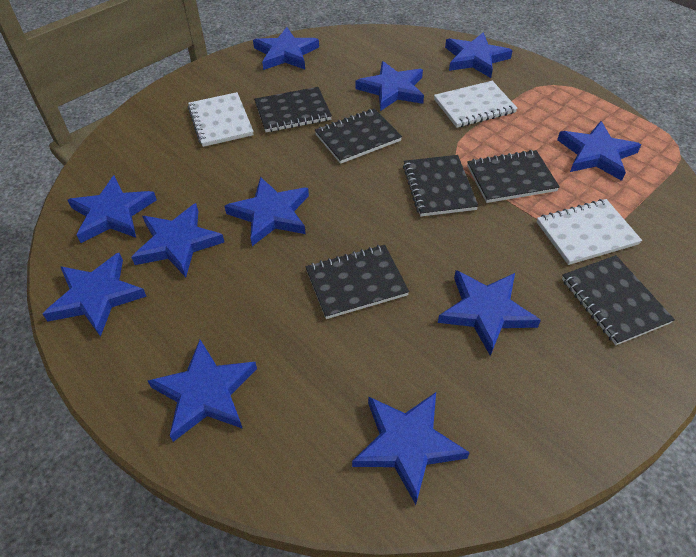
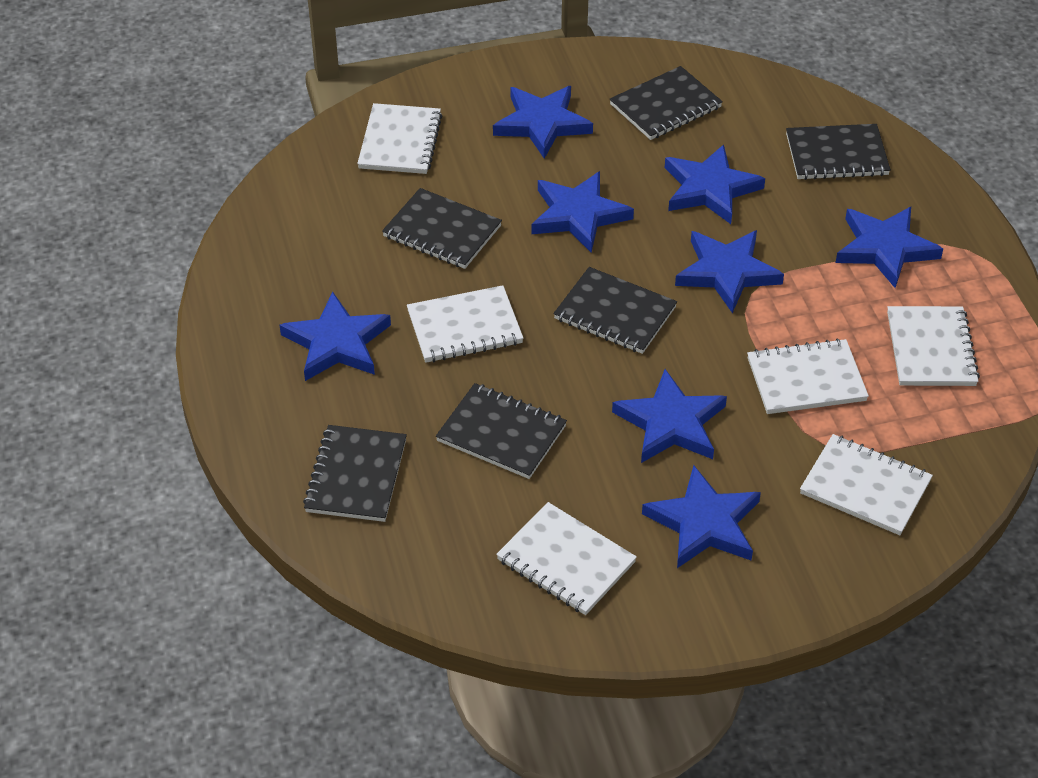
blue star: [43,253,147,337] [67,176,157,243] [131,203,224,277] [148,340,257,442] [225,177,309,246] [253,27,319,70] [352,392,470,505] [356,61,424,111] [438,270,541,356] [445,32,513,78] [557,121,641,181] = 11 -> [280,292,391,381] [493,86,593,159] [531,171,634,253] [612,369,727,463] [642,465,761,568] [665,144,765,224] [675,230,784,313] [836,207,943,288] = 8
white notebook: [188,92,254,147] [434,81,518,128] [537,199,642,265] = 3 -> [357,103,442,174] [407,285,523,363] [496,502,637,615] [747,338,869,414] [800,434,933,535] [887,306,980,386] = 6

